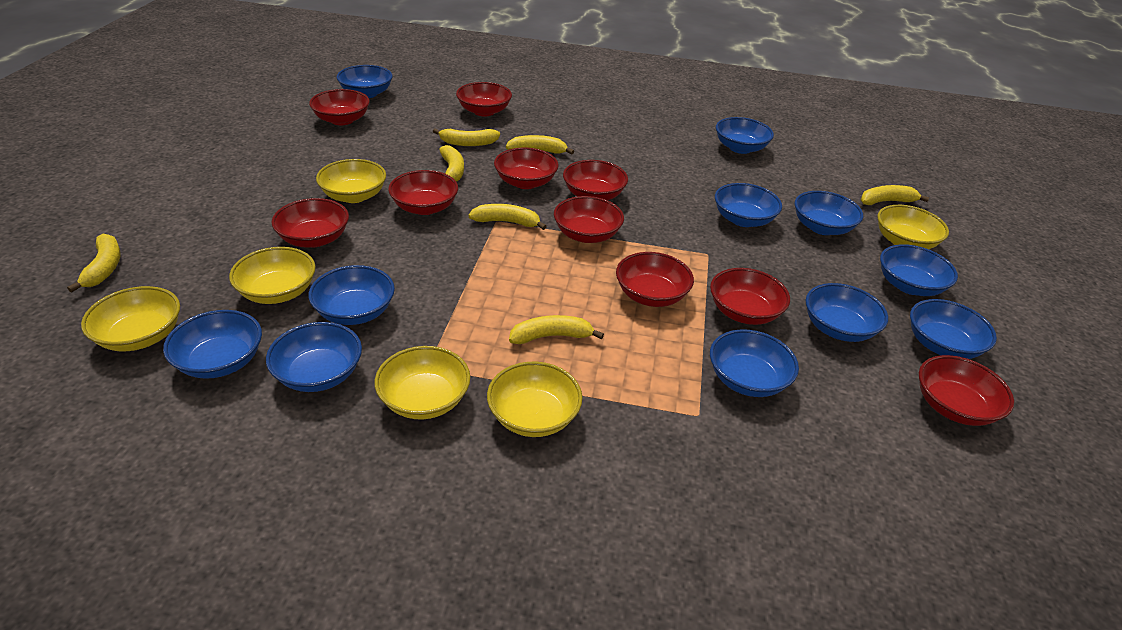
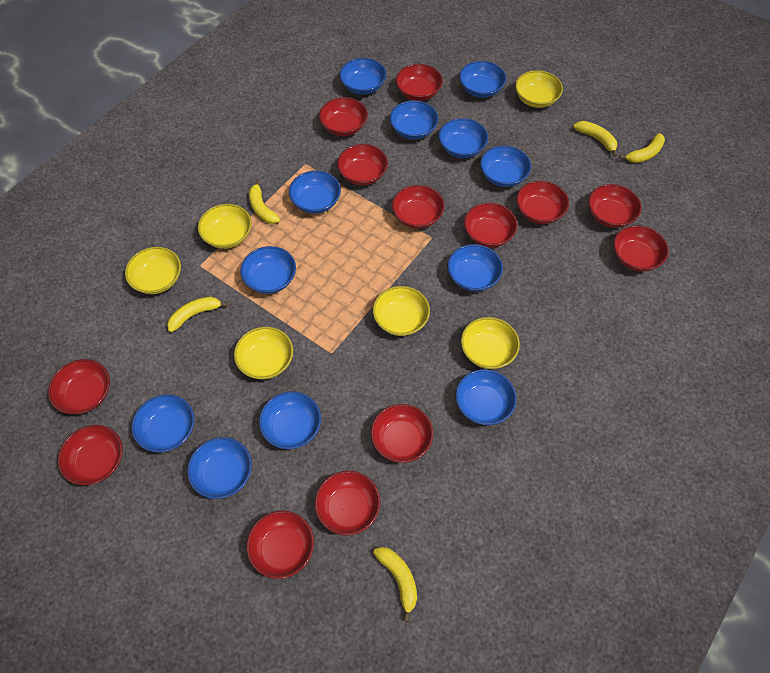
blue bowl: [163,310,262,379] [266,322,362,392] [309,265,395,325] [336,65,393,98] [710,329,799,397] [715,183,782,227] [716,117,774,154] [795,191,863,235] [806,283,888,342] [880,244,958,296] [910,299,997,359] = 11 -> [132,394,195,453] [187,437,252,499] [240,246,296,294] [259,391,321,449] [289,171,341,213] [339,58,386,95] [390,100,439,140] [439,118,488,158] [447,244,503,292] [455,369,517,425] [459,61,506,98] [480,145,531,187] = 12
red bowl: [271,198,349,248] [309,89,370,125] [388,170,458,215] [456,82,512,117] [494,148,559,189] [554,196,624,243] [563,160,628,200] [616,252,694,307] [710,268,790,325] [919,355,1014,426] = 10 -> [48,359,110,414] [58,425,123,486] [247,511,314,579] [315,471,381,535] [319,97,368,136] [337,144,388,185] [371,404,434,463] [392,185,445,229] [396,64,443,101] [464,203,518,247] [516,181,569,224] [588,184,642,228] [613,225,669,272] = 13
yellow banana: [67,234,121,292] [433,128,500,146] [439,145,464,182] [468,204,547,230] [506,135,574,154] [509,315,604,344] [861,185,929,205] = 7 -> [167,296,228,332] [249,179,280,224] [373,547,417,622] [573,121,617,157] [619,133,665,163] = 5

